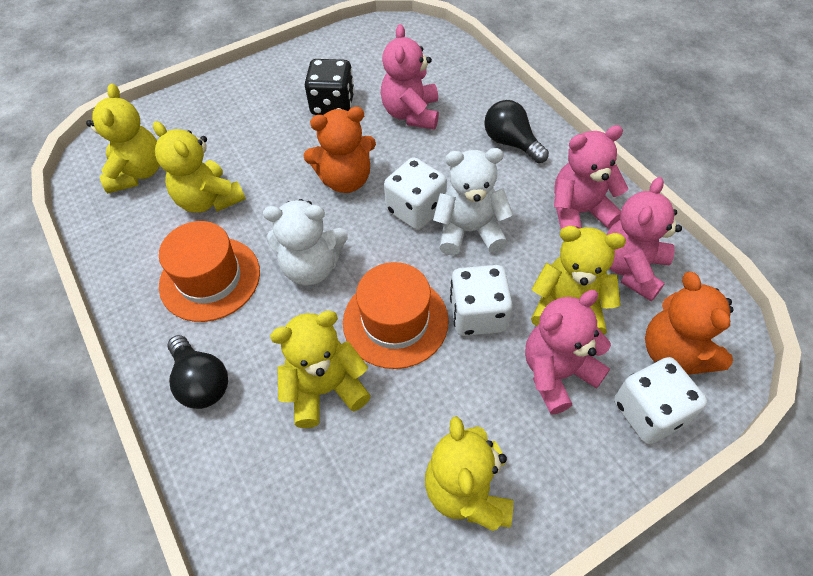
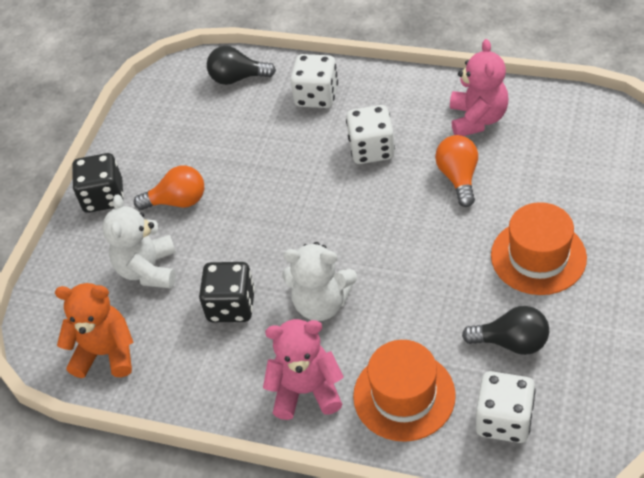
black dice: [305,59,354,115] = 1 -> [72,153,124,213] [199,262,255,322] = 2
orange light bulb: none = 0 -> [134,165,204,210] [435,135,478,207] = 2
orange teddy bear: [303,107,376,193] [645,272,734,375] = 2 -> [55,283,134,378] = 1
pink teddy bear: [381,24,439,130] [525,290,611,414] [554,125,628,229] [606,177,682,301] = 4 -> [263,319,344,420] [450,39,508,136] = 2
yellow teddy bear: [86,84,160,194] [153,121,246,213] [270,311,371,428] [425,416,513,531] [531,226,626,335] = 5 -> none = 0

